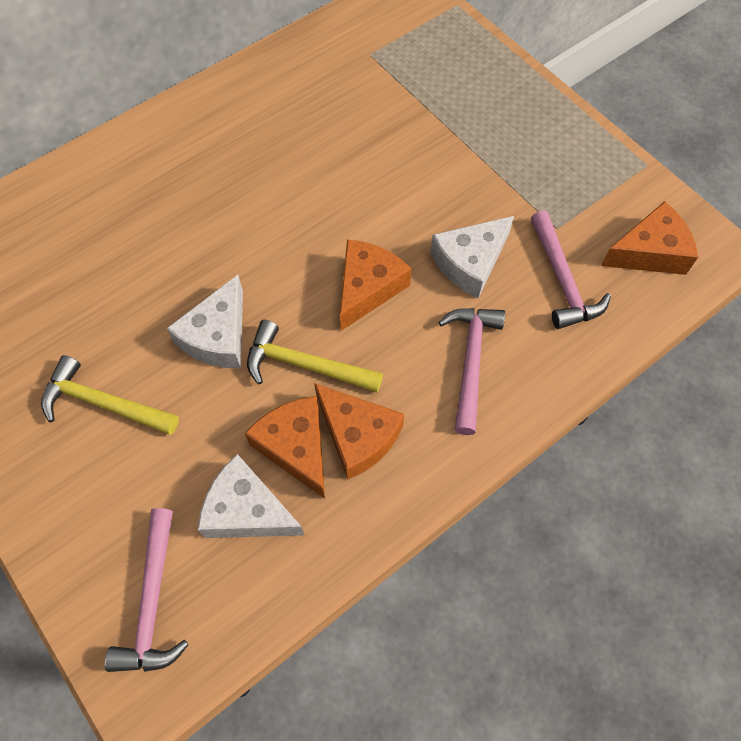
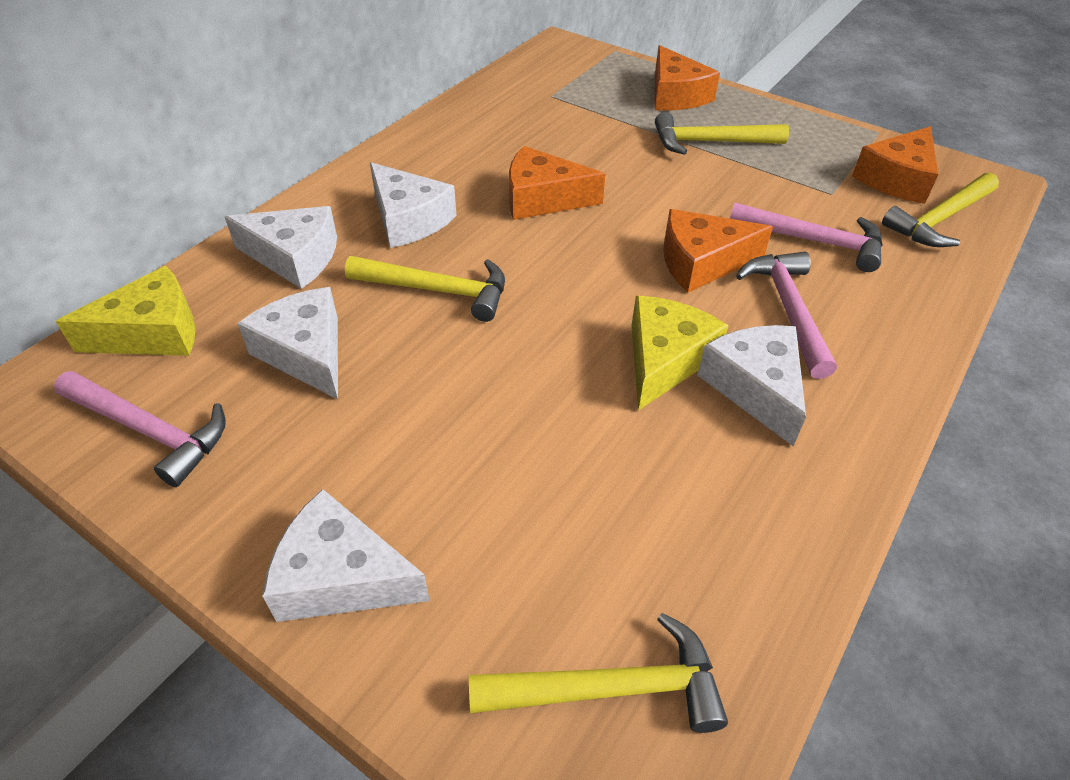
white cheese: [167,275,243,368] [198,454,304,538] [430,216,514,298] = 3 -> [225,206,337,289] [237,287,338,399] [262,489,430,622] [370,162,457,248] [697,325,806,446] = 5
yellow cheese: none = 0 -> [55,266,195,356] [631,296,729,410] = 2
yellow hammer: [41,355,179,435] [247,320,383,393] = 2 -> [345,256,505,322] [469,613,728,733] [655,112,789,155] [882,173,999,247] = 4

